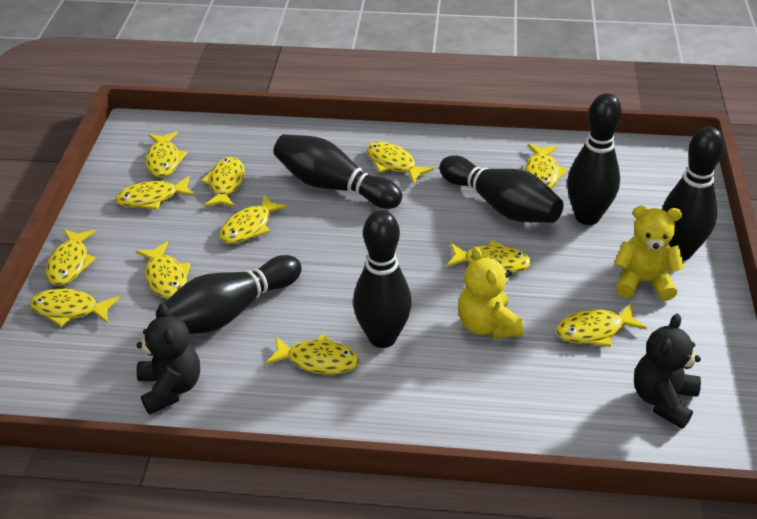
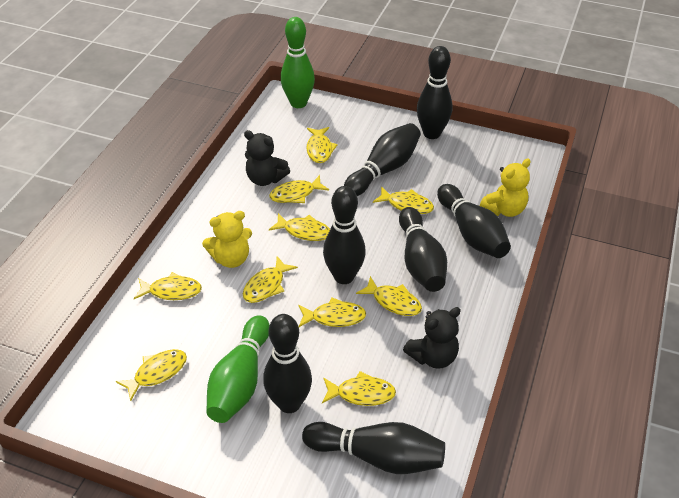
black bowling pin: [156,255,302,334] [273,134,402,209] [353,210,412,348] [439,155,564,223] [567,93,622,225] [662,126,724,261] = 6 -> [263,314,312,413] [302,422,445,474] [323,186,366,284] [344,123,421,196] [399,207,447,292] [417,46,452,139] [437,184,511,258] = 7
green bowling pin: none = 0 -> [206,315,270,423] [281,17,315,108] = 2
yellow fish: [30,288,119,327] [46,229,96,286] [115,176,195,210] [136,241,190,299] [145,131,187,177] [201,157,245,208] [219,194,288,244] [265,334,359,375] [366,141,434,184] [446,240,532,273] [525,144,568,189] [556,304,647,347] = 12 -> [116,349,187,401] [134,272,202,300] [243,256,298,303] [269,175,329,203] [269,213,330,241] [298,298,366,327] [306,127,338,163] [322,371,396,406] [356,276,422,316] [373,186,434,214] = 10

